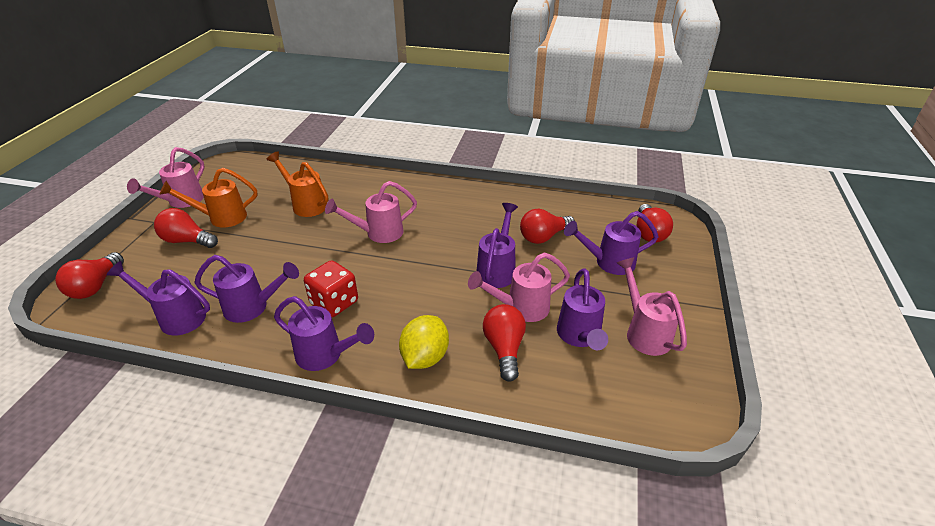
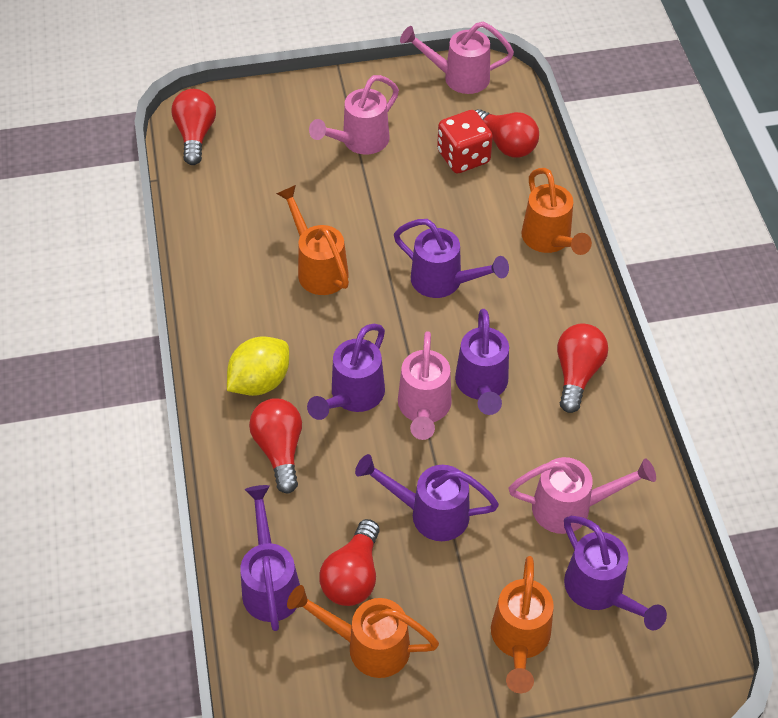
orange watering can: [159,168,257,228] [266,151,328,217] = 2 -> [276,185,349,295] [287,585,439,678] [491,556,554,693] [521,168,592,255] = 4

